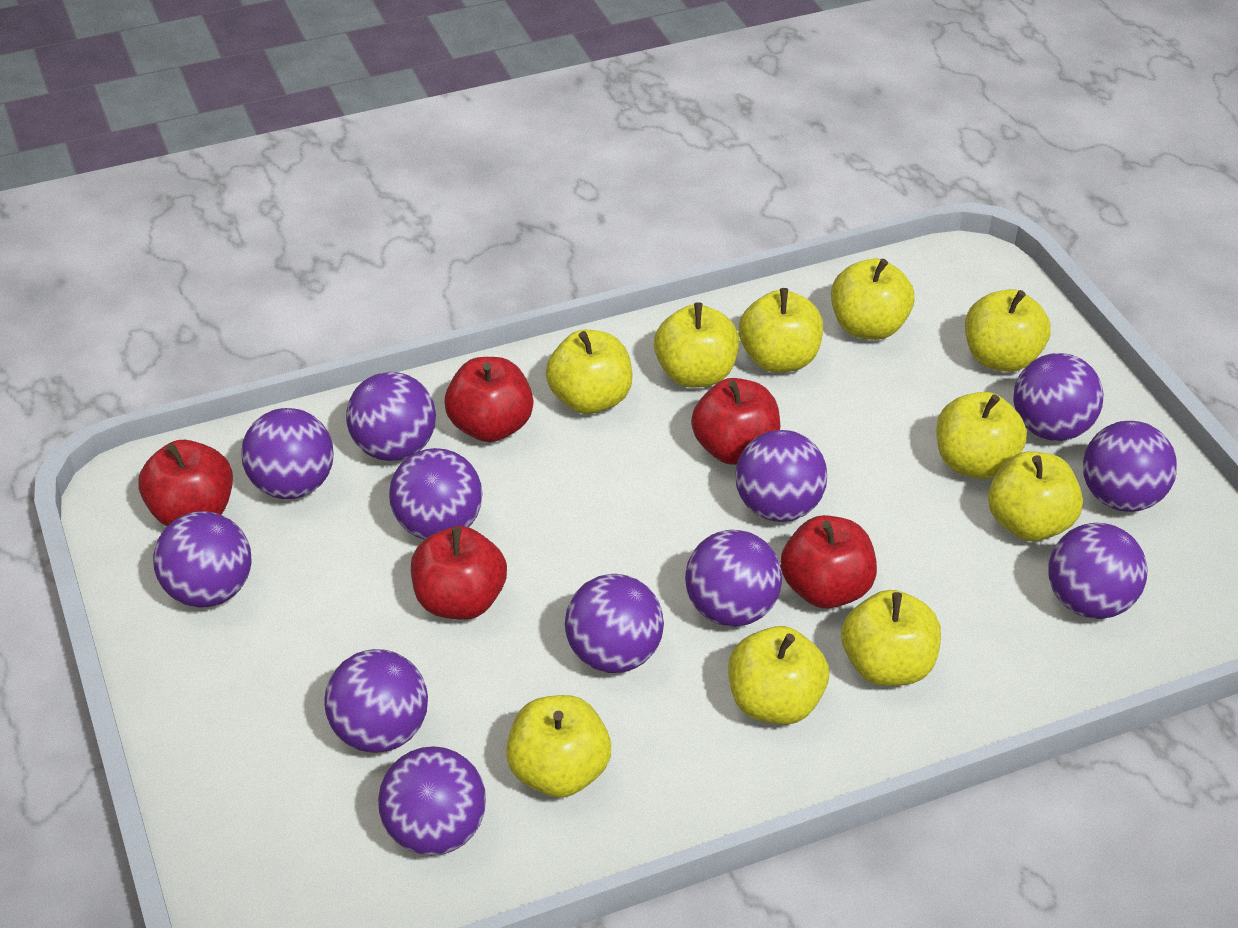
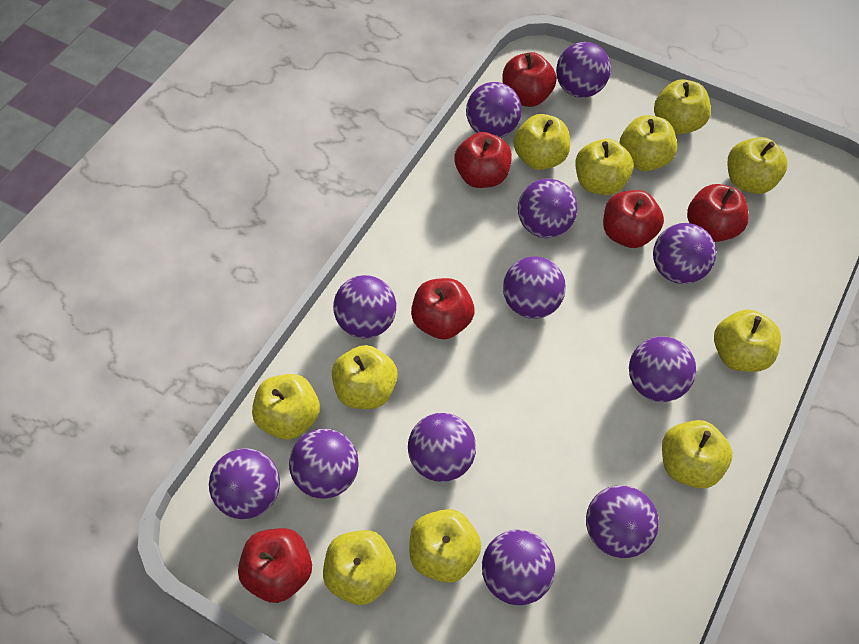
red apple: [138,440,233,526] [411,526,507,620] [444,357,534,442] [691,378,780,465] [781,515,877,608] = 5 -> [238,528,312,603] [411,278,474,339] [455,132,512,188] [503,52,557,107] [603,190,664,248] [687,184,749,242] = 6
yellow apple: [506,695,611,798] [546,330,633,414] [654,302,739,388] [728,626,829,725] [739,288,823,372] [831,259,915,340] [841,590,941,686] [936,392,1027,479] [965,289,1051,372] [988,451,1083,541] = 10 -> [252,374,320,440] [323,530,396,605] [332,345,398,409] [409,509,481,583] [513,114,570,170] [575,139,634,195] [619,115,677,171] [654,79,711,135] [662,420,733,489] [714,309,781,372] [727,137,788,194] = 11

